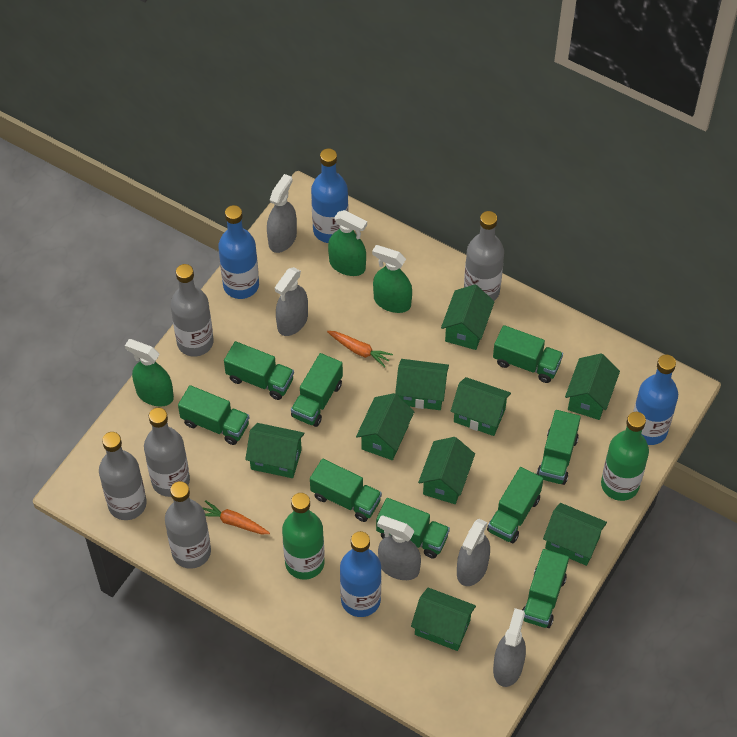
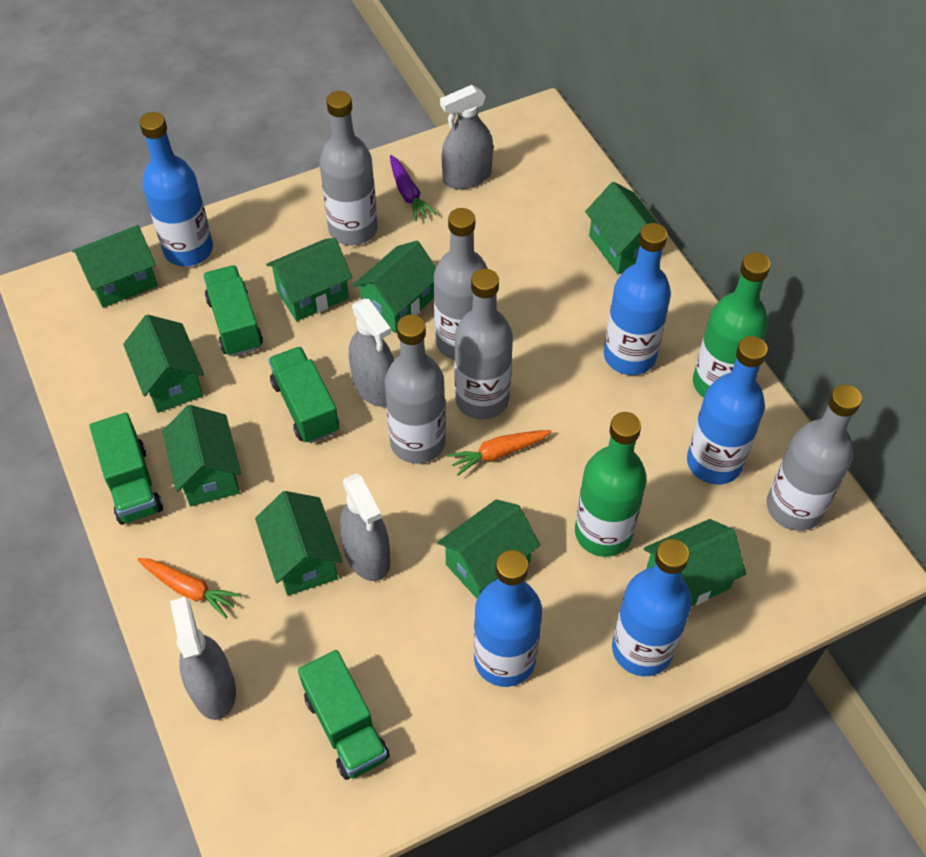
blue bottle: [218,205,259,299] [311,148,349,243] [340,531,381,617] [633,355,678,445] = 4 -> [139,112,213,266] [474,550,542,687] [604,223,671,375] [612,539,692,676] [687,336,768,485] = 5
green spray bottle: [125,339,174,407] [328,210,367,276] [372,245,412,313] = 3 -> none = 0
green truck: [178,385,249,445] [224,341,294,400] [291,353,343,427] [310,459,382,522] [376,498,450,559] [487,467,543,543] [493,325,563,383] [522,549,569,628] [536,410,581,485] = 9 -> [89,412,163,525] [203,265,263,357] [268,346,339,443] [298,650,390,780] = 4
grey spray bottle: [267,174,297,253] [275,267,308,336] [377,516,421,580] [457,519,490,586] [493,608,526,687] = 5 -> [170,597,236,720] [340,473,390,581] [349,299,394,407] [440,85,493,189] = 4
purple carrot: none = 0 -> [390,155,436,221] = 1

